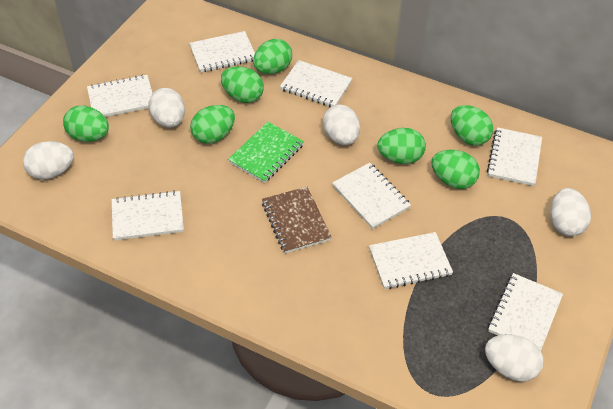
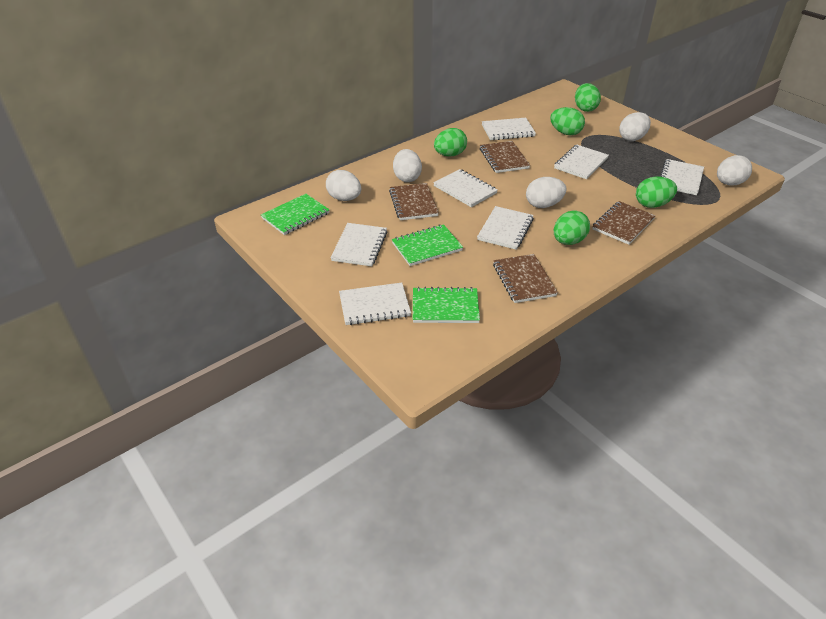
brown notebook: [262,187,332,253] = 1 -> [389,183,439,220] [480,141,530,173] [493,254,558,303] [593,201,656,245] = 4
green egg: [63,106,109,142] [190,105,235,144] [221,66,264,103] [253,39,292,74] [377,128,426,164] [431,150,480,189] [451,105,493,146] = 7 -> [434,128,467,156] [550,107,585,135] [554,211,590,245] [575,83,601,112] [636,176,677,208] = 5
green notebook: [228,122,304,183] = 1 -> [261,194,330,235] [392,224,463,266] [413,287,480,323] = 3
white notebook: [87,75,153,117] [112,190,184,240] [189,31,255,73] [280,60,353,107] [332,163,411,229] [369,232,453,289] [487,127,542,186] [488,273,563,350] = 8 -> [330,223,387,266] [339,282,411,325] [433,169,497,207] [477,206,534,250] [482,118,536,140] [554,145,609,179] [660,159,704,195] = 7

